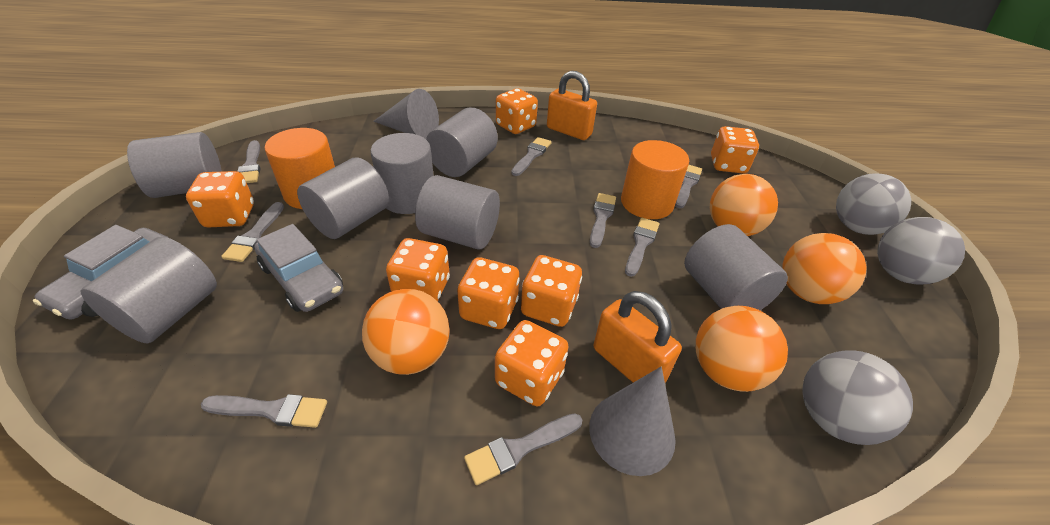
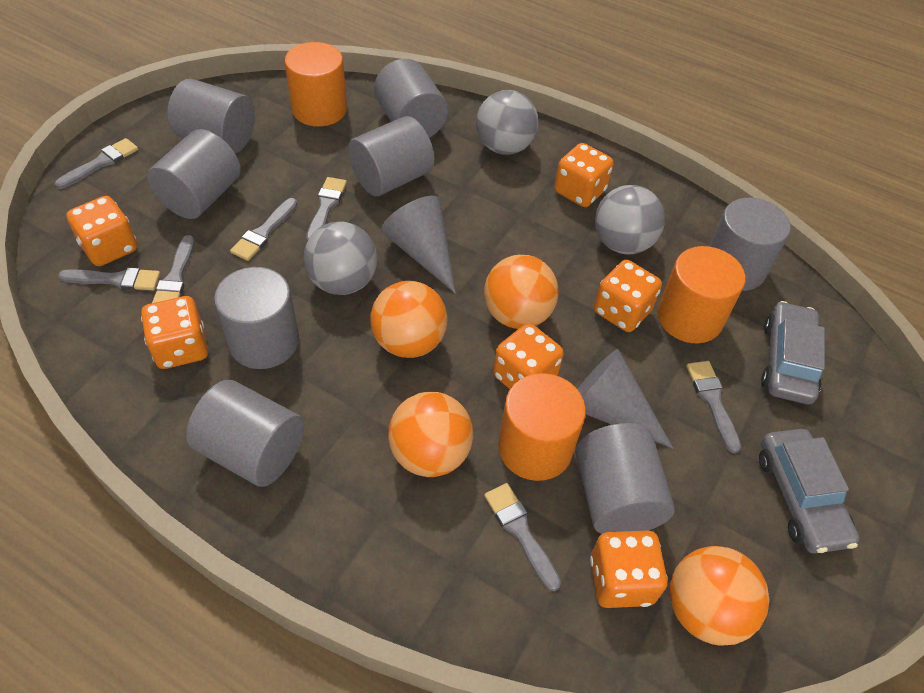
grey brush: [201,394,327,428] [221,202,284,262] [237,140,260,183] [464,413,583,485] [511,137,552,176] [590,193,616,248] [625,218,660,277] [675,165,702,208] = 8 -> [55,138,138,189] [58,267,160,290] [152,235,195,303] [230,198,297,261] [306,177,347,241] [484,483,561,591] [686,361,741,453] = 7
grey cylinder: [80,237,217,344] [127,132,222,198] [297,157,389,239] [370,133,434,214] [415,175,500,250] [426,108,498,177] [684,224,788,310] = 7 -> [147,129,241,219] [167,79,255,153] [186,380,304,487] [214,267,299,369] [348,116,434,196] [374,59,448,138] [575,423,675,534] [709,198,791,291] = 8
orange cylinder: [264,128,335,209] [621,140,689,219] = 2 -> [285,42,347,126] [498,373,586,481] [657,246,745,343] = 3
orange dice: [186,171,254,227] [386,238,450,301] [457,257,520,329] [495,320,569,406] [496,88,538,134] [521,255,582,327] [711,126,759,173] = 7 -> [66,196,137,266] [141,296,208,369] [493,323,564,389] [554,143,613,207] [590,531,668,608] [594,260,662,332] = 6
orange padlock: [547,71,597,140] [593,291,682,383] = 2 -> none = 0

